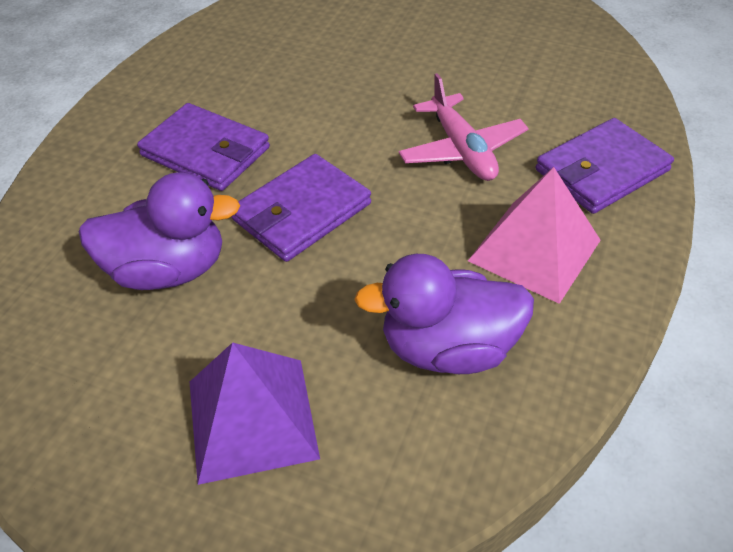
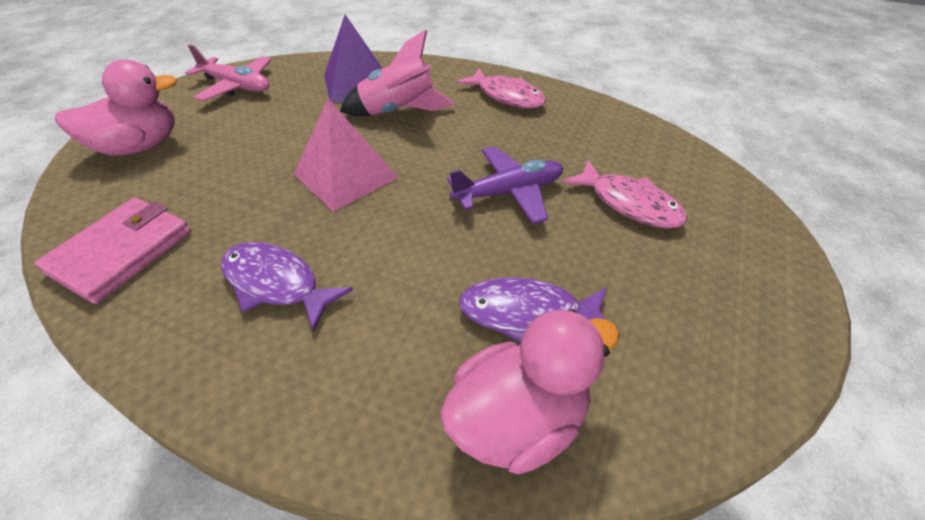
pink duck: none = 0 -> [55,60,178,156] [440,309,620,474] = 2
pink fish: none = 0 -> [456,68,546,108] [562,160,687,228] = 2
pink rocket: none = 0 -> [340,29,455,116] = 1
pink wallet: none = 0 -> [34,197,191,304] = 1
purple duck: [79,172,240,290] [354,254,534,374] = 2 -> none = 0
purple fish: none = 0 -> [221,242,353,332] [459,277,607,343] = 2
purple plane: none = 0 -> [447,146,563,224] = 1
purple wallet: [137,103,270,191] [231,154,371,262] [535,118,674,214] = 3 -> none = 0

